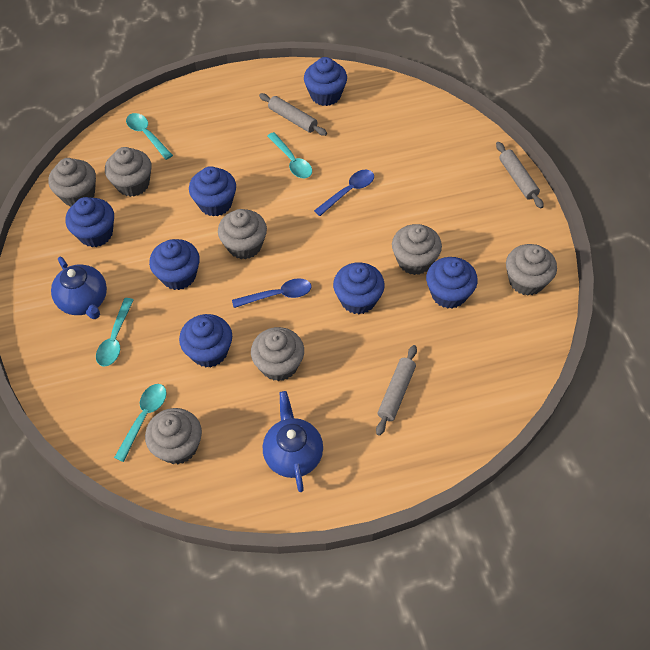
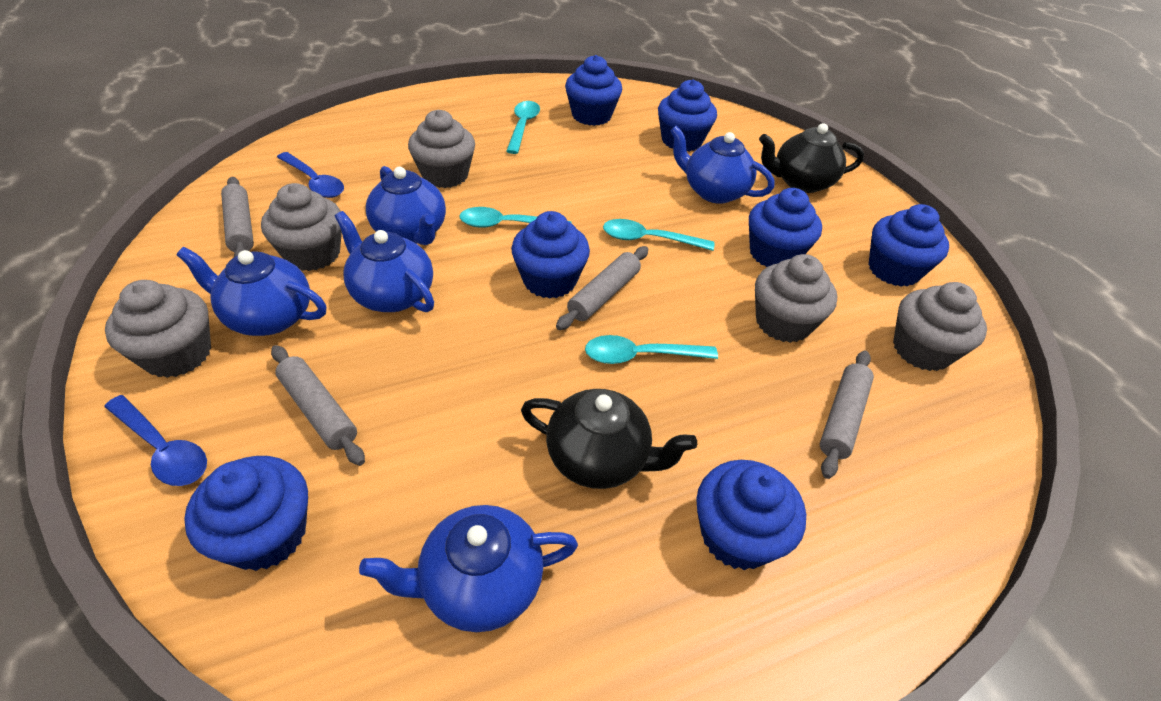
black teapot: none = 0 -> [521,389,697,489] [759,123,864,193] = 2
blue teapot: [51,257,107,319] [263,391,323,492] = 2 -> [176,247,326,336] [335,211,434,312] [359,505,578,632] [366,166,446,245] [670,126,774,204] = 5
grey cupcake: [48,158,96,207] [105,147,152,197] [145,408,202,464] [218,209,267,259] [251,327,304,381] [392,224,442,275] [506,244,557,295] = 7 -> [105,280,211,378] [261,183,342,271] [408,110,475,188] [755,254,837,343] [893,282,987,371] = 5
grey rolling pin: [259,93,327,136] [376,345,417,436] [496,142,544,208] = 3 -> [221,177,254,257] [271,345,365,466] [556,246,648,330] [820,351,874,479] = 4

